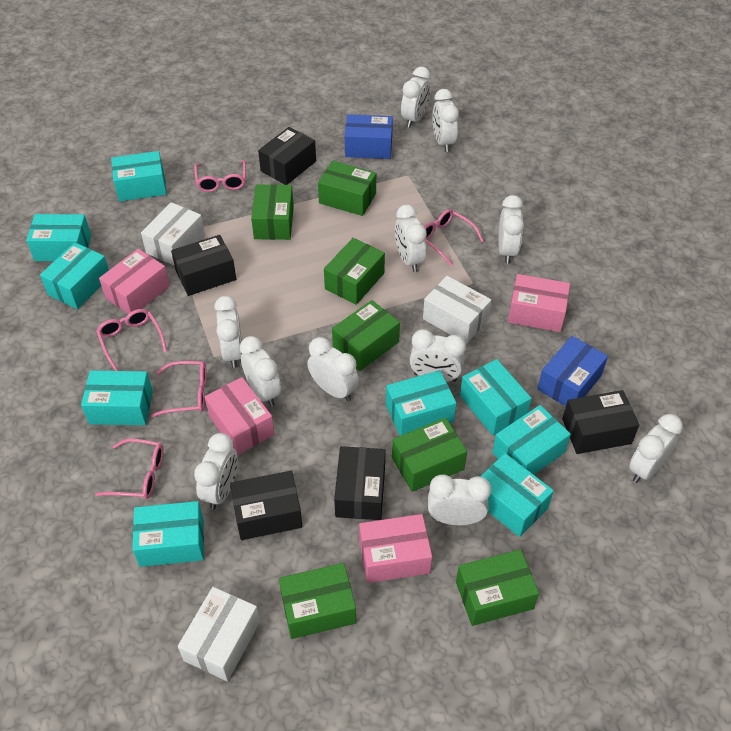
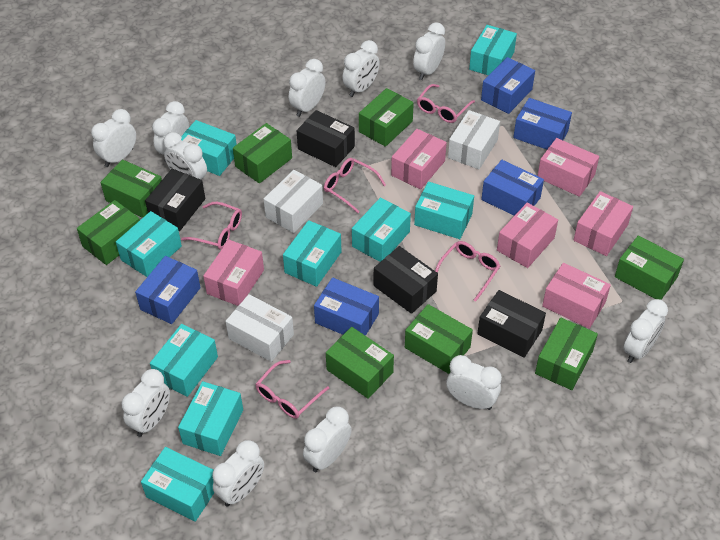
black box: [171,235,236,296] [230,471,302,540] [258,127,316,185] [334,446,386,520] [562,390,639,454] = 5 -> [145,169,205,231] [297,110,355,167] [374,246,438,314] [477,290,546,358] = 4
blue box: [345,114,393,159] [537,336,608,406] = 2 -> [135,256,201,324] [314,278,379,336] [481,57,535,114] [481,160,544,216] [513,98,572,150] = 5
green box: [251,184,294,240] [279,563,356,639] [318,161,376,216] [324,238,385,305] [332,300,400,371] [392,418,467,492] [456,549,539,626] = 7 -> [77,200,140,265] [101,159,162,218] [233,123,292,183] [326,327,394,399] [359,88,414,147] [405,304,473,374] [535,318,598,390] [615,235,684,300] = 8
pink box: [99,249,170,314] [205,377,274,455] [359,514,432,583] [508,274,570,332] = 4 -> [203,240,264,306] [391,129,447,190] [497,203,558,268] [538,138,599,197] [542,263,611,329] [574,191,633,256] = 6

